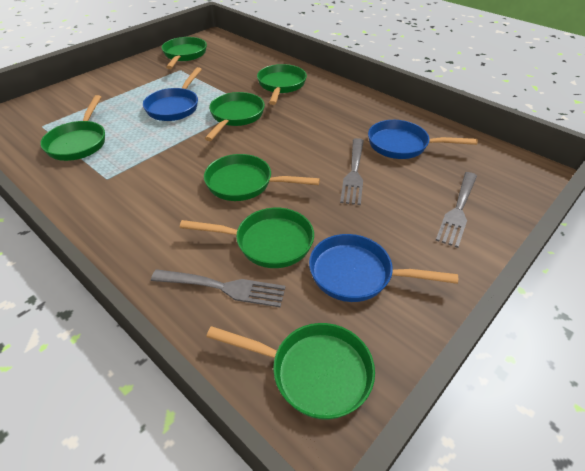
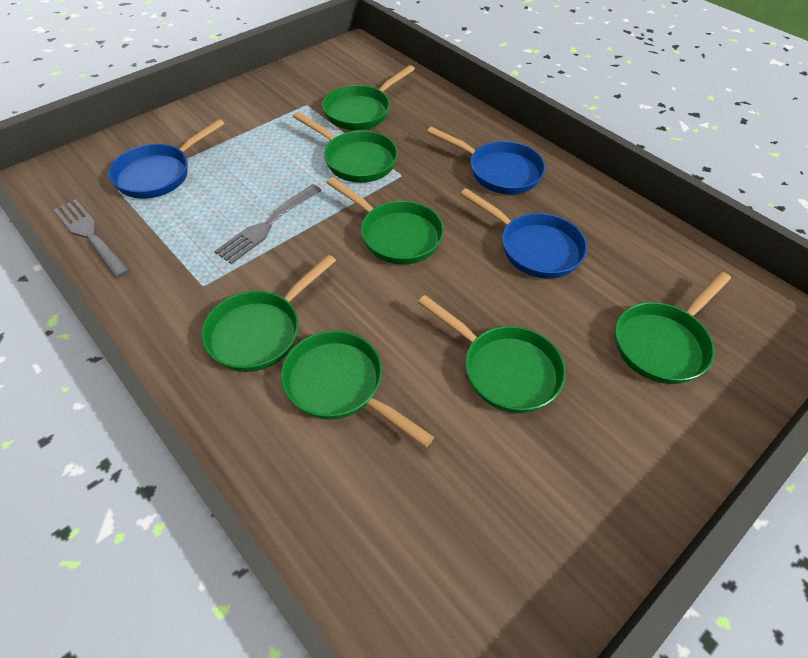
grey fork: [151,269,286,307] [340,138,364,205] [436,172,477,248] = 3 -> [53,199,131,279] [214,184,322,264] = 2

